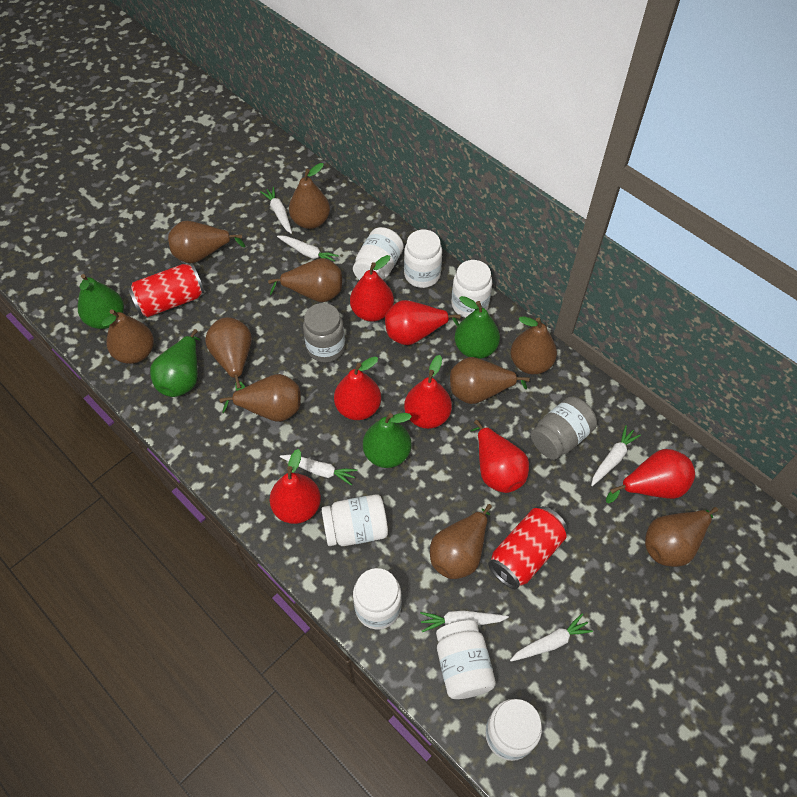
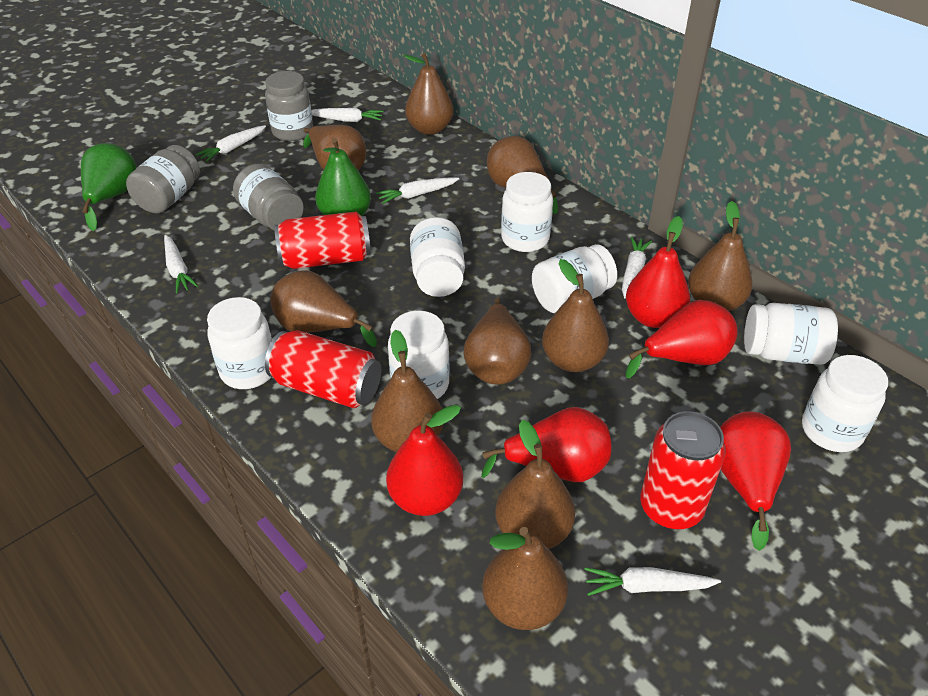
green pear: [78,274,124,329] [150,329,201,397] [363,413,412,468] [454,296,500,359] = 4 -> [81,143,137,231] [315,138,371,216] = 2
grey jar: [303,303,345,363] [531,397,597,460] = 2 -> [126,145,200,214] [233,164,304,231] [265,71,313,141] = 3
red can: [128,264,205,317] [488,506,567,589] = 2 -> [265,330,381,408] [274,212,371,269] [640,411,726,530] = 3
red pear: [270,449,321,524] [334,357,381,420] [350,255,394,322] [385,300,461,345] [404,355,452,429] [471,420,529,493] [606,449,695,503] = 7 -> [386,405,463,516] [481,407,611,482] [626,216,690,328] [626,300,738,378] [720,411,791,551] = 5

